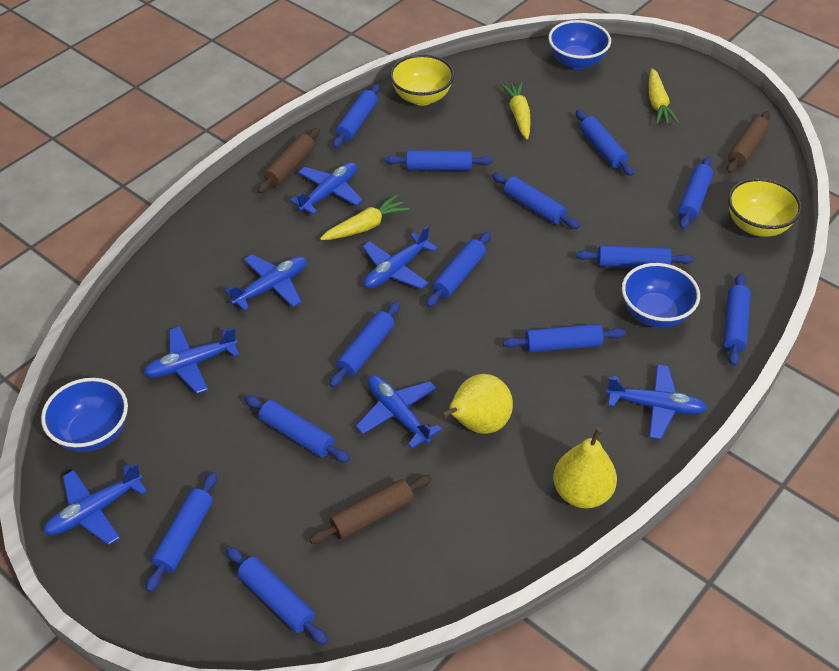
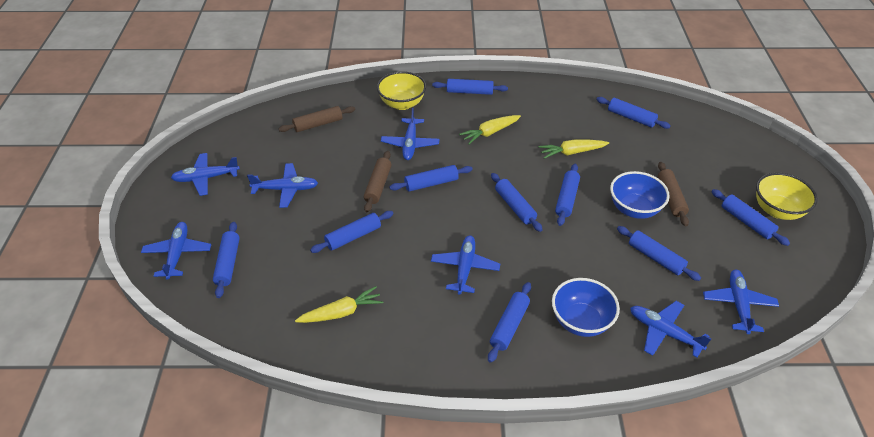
blue bowl: [41,378,128,452] [548,20,611,70] [622,263,700,328] = 3 -> [552,278,620,337] [610,171,670,219] = 2
blue rolling pin: [146,472,217,592] [226,547,328,645] [245,395,350,462] [330,302,400,387] [333,84,380,148] [386,150,493,170] [426,232,491,307] [492,173,580,229] [503,324,625,352] [576,110,634,176] [576,245,693,268] [678,156,713,229] [724,273,751,366] = 13 -> [213,222,240,298] [310,211,394,253] [390,165,473,192] [432,79,508,95] [488,282,531,363] [491,173,543,232] [555,164,580,226] [596,97,671,129] [617,226,701,281] [711,189,790,246] = 10
yellow pear: [440,374,513,434] [553,427,617,508] = 2 -> none = 0

